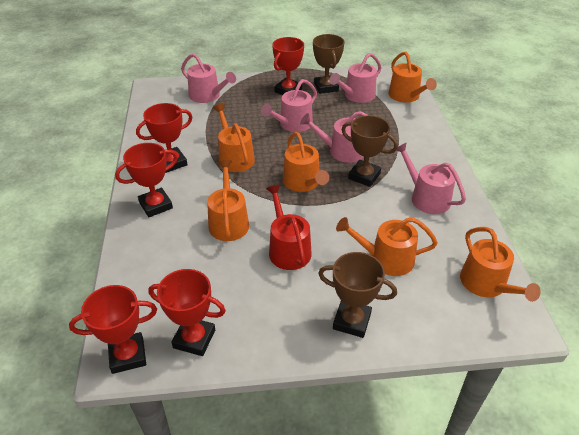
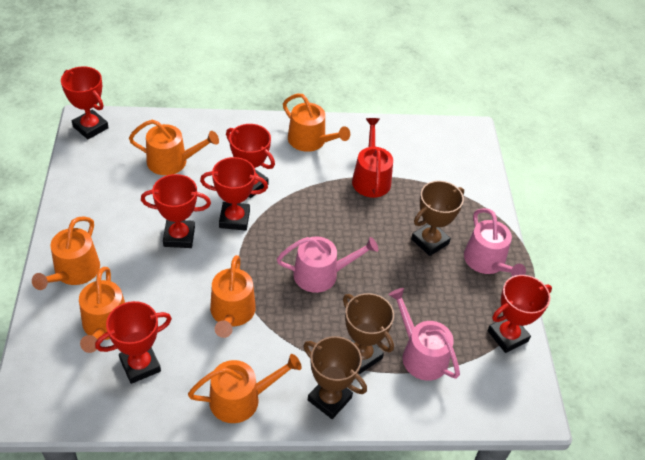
pink watering can: [181,53,236,103] [261,79,317,132] [300,111,368,163] [330,53,382,103] [397,142,466,214] = 5 -> [277,236,378,293] [388,288,460,381] [464,208,526,276] = 3
red trophy: [69,285,157,374] [115,143,178,217] [136,103,192,173] [148,269,226,356] [272,37,304,95] = 5 -> [61,66,109,139] [95,301,172,384] [141,174,211,248] [200,157,268,231] [226,124,275,198] [487,275,552,353] = 6

